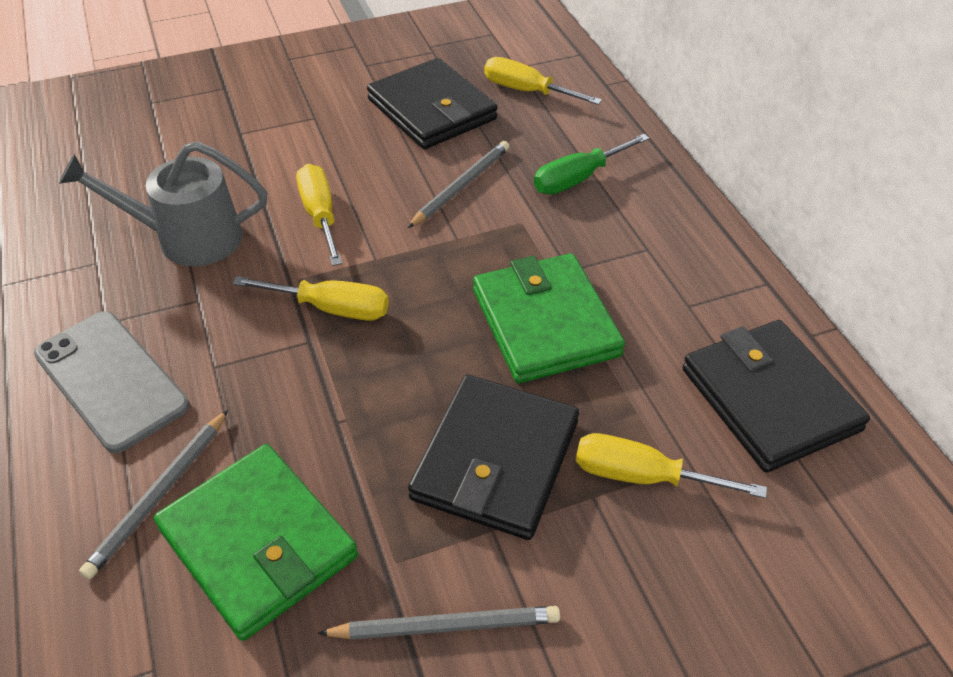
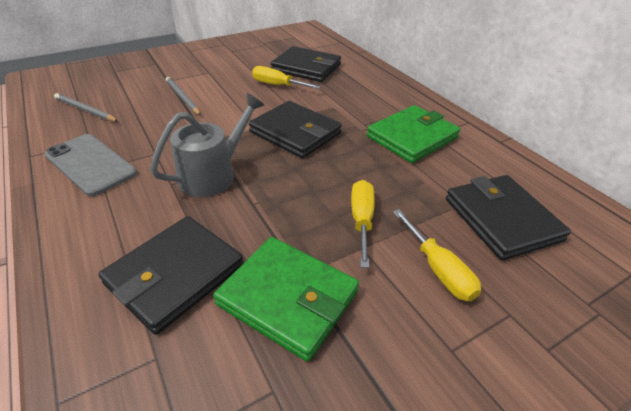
black wallet: [367,58,497,149] [408,375,579,540] [682,320,870,473] = 3 -> [99,216,244,335] [249,101,342,158] [271,46,341,82] [446,175,571,261] = 4
green screwdriver: [534,134,650,195] = 1 -> none = 0
grey pencil: [79,410,228,579] [318,606,560,640] [408,141,509,228] = 3 -> [54,93,118,122] [166,77,201,116] = 2
yellow screwdriver: [232,276,389,321] [296,164,342,266] [484,57,602,105] [576,433,767,498] = 4 -> [252,66,321,89] [351,180,375,268] [393,209,481,301] = 3

